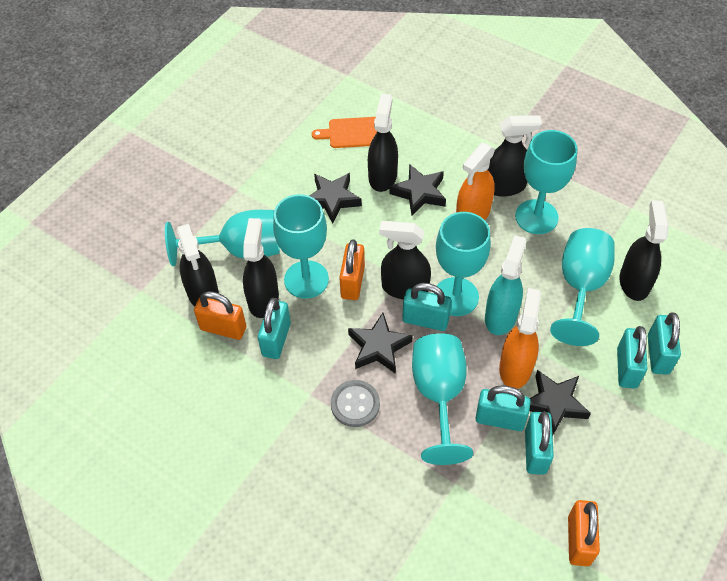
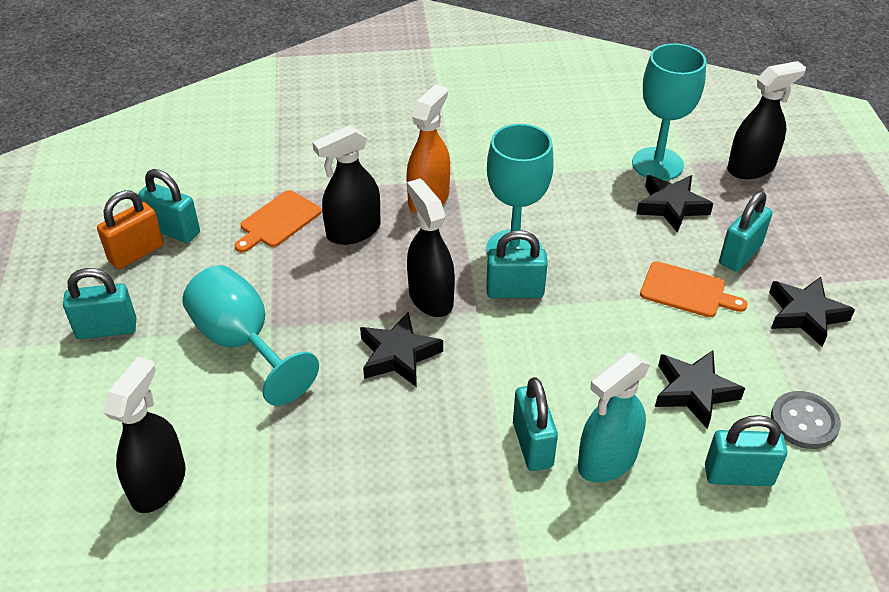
black spray bottle: [176,224,219,307] [243,218,279,318] [368,94,398,192] [379,221,431,299] [488,115,542,197] [620,200,669,301] = 6 -> [103,357,186,513] [312,125,380,245] [407,178,455,317] [727,61,806,179] = 4
orange cutting board: [312,117,377,148] = 1 -> [235,190,322,252] [640,261,748,317] = 2
orange padlock: [194,291,246,340] [339,239,365,300] [568,500,600,566] = 3 -> [97,190,164,269] = 1
orange spray bottle: [456,143,495,220] [499,288,541,389] = 2 -> [406,84,450,214] = 1
turquoise goblet: [165,210,280,266] [273,194,329,299] [412,333,473,465] [434,212,491,316] [515,130,577,234] [550,228,615,346] = 6 -> [182,265,319,406] [486,124,554,255] [632,43,706,181] = 3

